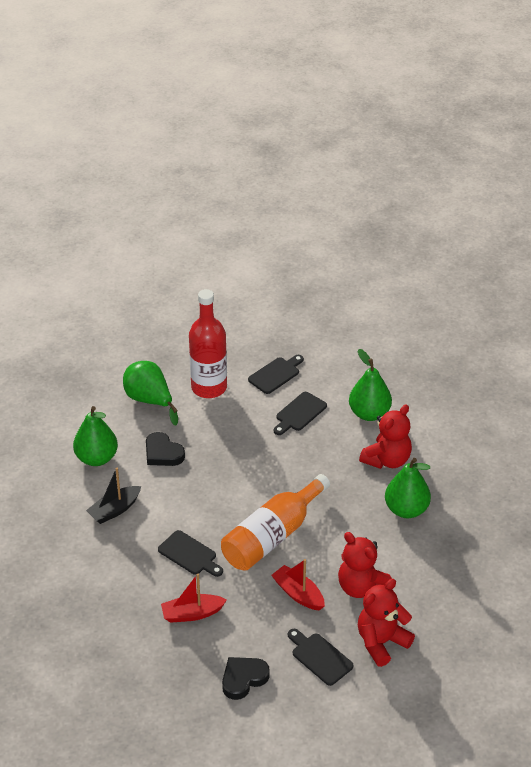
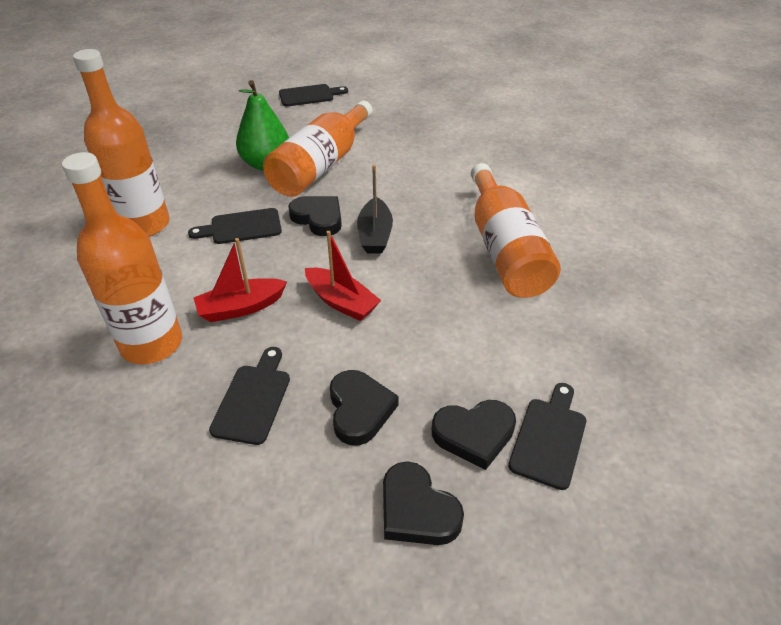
black heart: [146,432,185,466] [222,657,270,700] = 2 -> [288,196,342,236] [330,370,399,446] [383,461,464,545] [432,400,516,470] = 4
green pear: [73,406,118,466] [123,361,178,425] [349,349,392,421] [385,458,431,518] = 4 -> [236,80,289,171] = 1
orange bottle: [221,474,330,571] = 1 -> [62,152,182,364] [73,49,170,237] [263,101,373,197] [471,163,561,298] = 4
red bottle: [189,289,227,398] = 1 -> none = 0
red teddy bear: [338,532,392,598] [358,579,415,667] [359,404,412,469] = 3 -> none = 0

